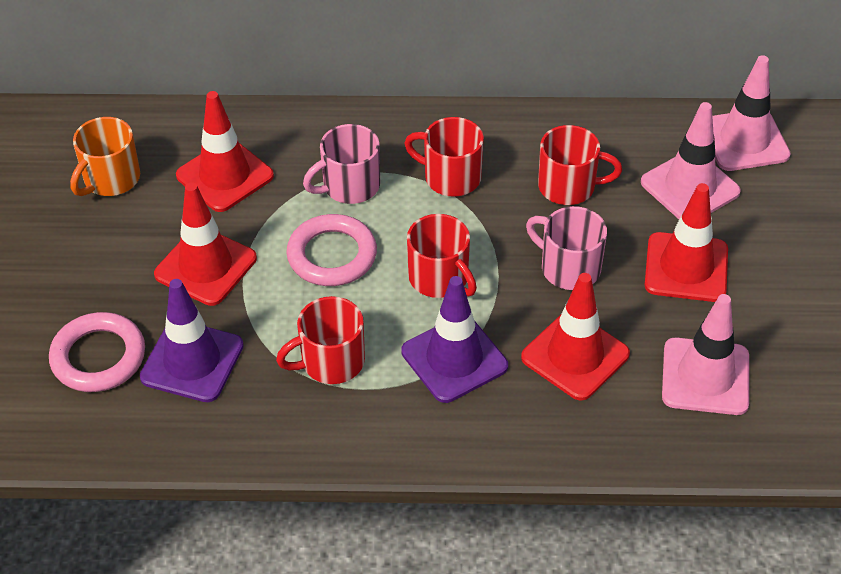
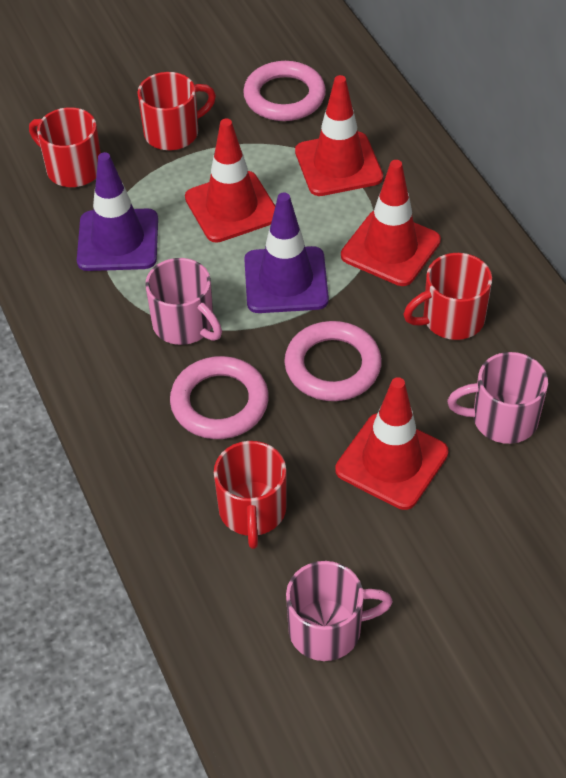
orange mug: [70,117,140,196] = 1 -> none = 0
pink mug: [303,124,380,204] [526,206,607,290] = 2 -> [145,258,222,345] [286,561,393,661] [447,352,548,444] = 3
pink ring: [49,312,145,392] [286,214,377,286] = 2 -> [170,356,269,439] [243,61,326,121] [284,321,382,401] = 3
pink traffic cone: [641,102,741,219] [662,294,749,415] [712,55,791,171] = 3 -> none = 0

